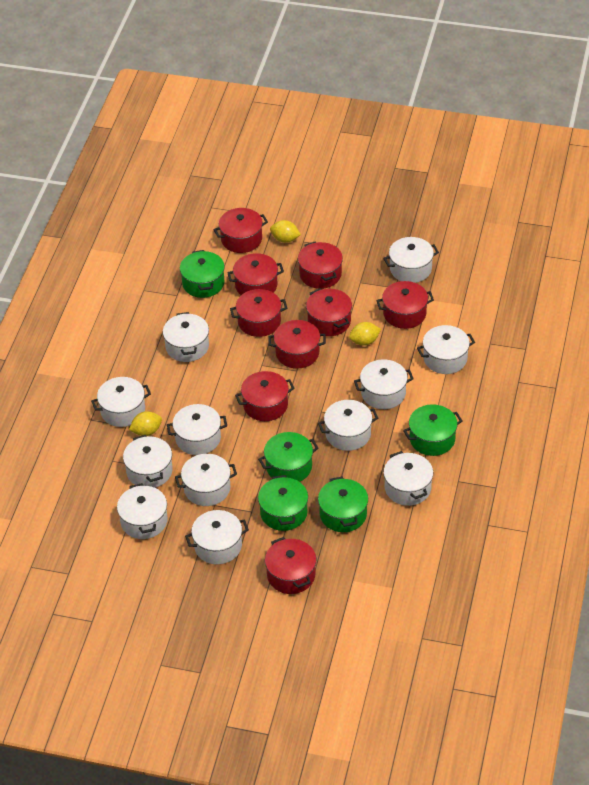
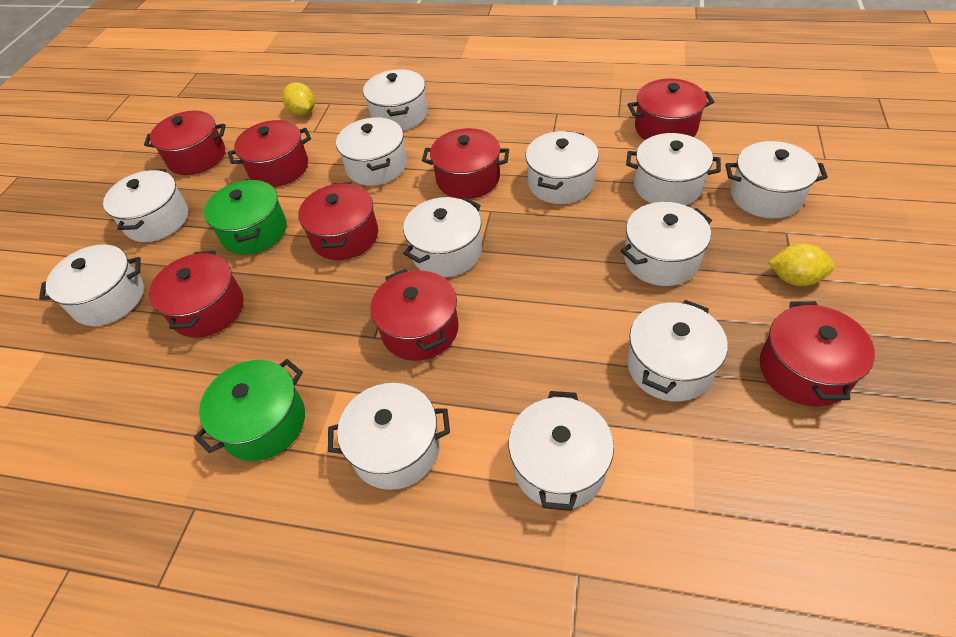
green pot: [180,250,225,298] [258,432,319,482] [258,475,308,531] [318,477,368,532] [403,404,463,456] = 5 -> [194,359,305,461] [204,179,287,255] = 2
red pot: [214,208,268,253] [227,253,284,295] [230,289,287,337] [235,371,295,421] [265,537,316,594] [268,320,326,369] [298,241,343,289] [306,288,352,336] [376,281,434,329] = 9 -> [144,111,226,175] [149,251,243,338] [228,120,311,187] [298,182,378,260] [370,269,459,361] [422,128,509,199] [627,79,714,140] [760,301,875,407] = 8
yellow lemon: [129,411,162,436] [270,220,301,243] [349,322,381,346] = 3 -> [282,82,315,115] [768,243,835,286] = 2

